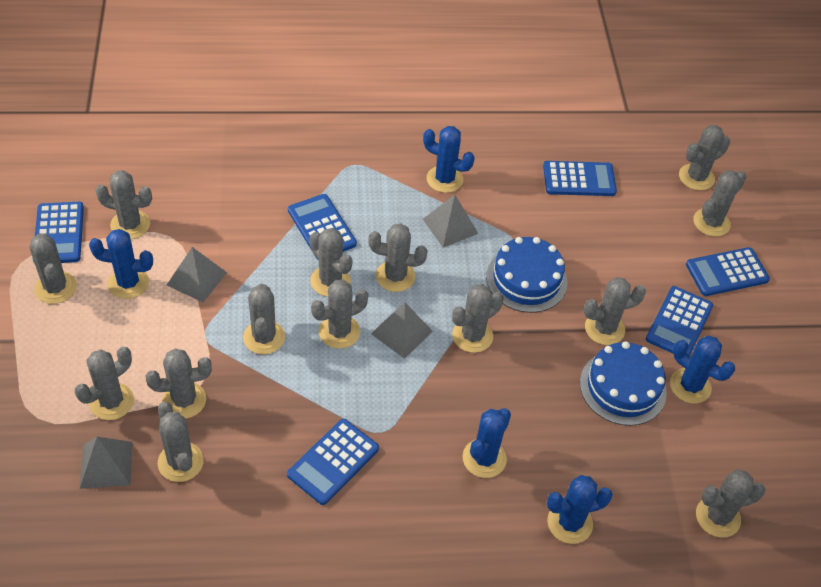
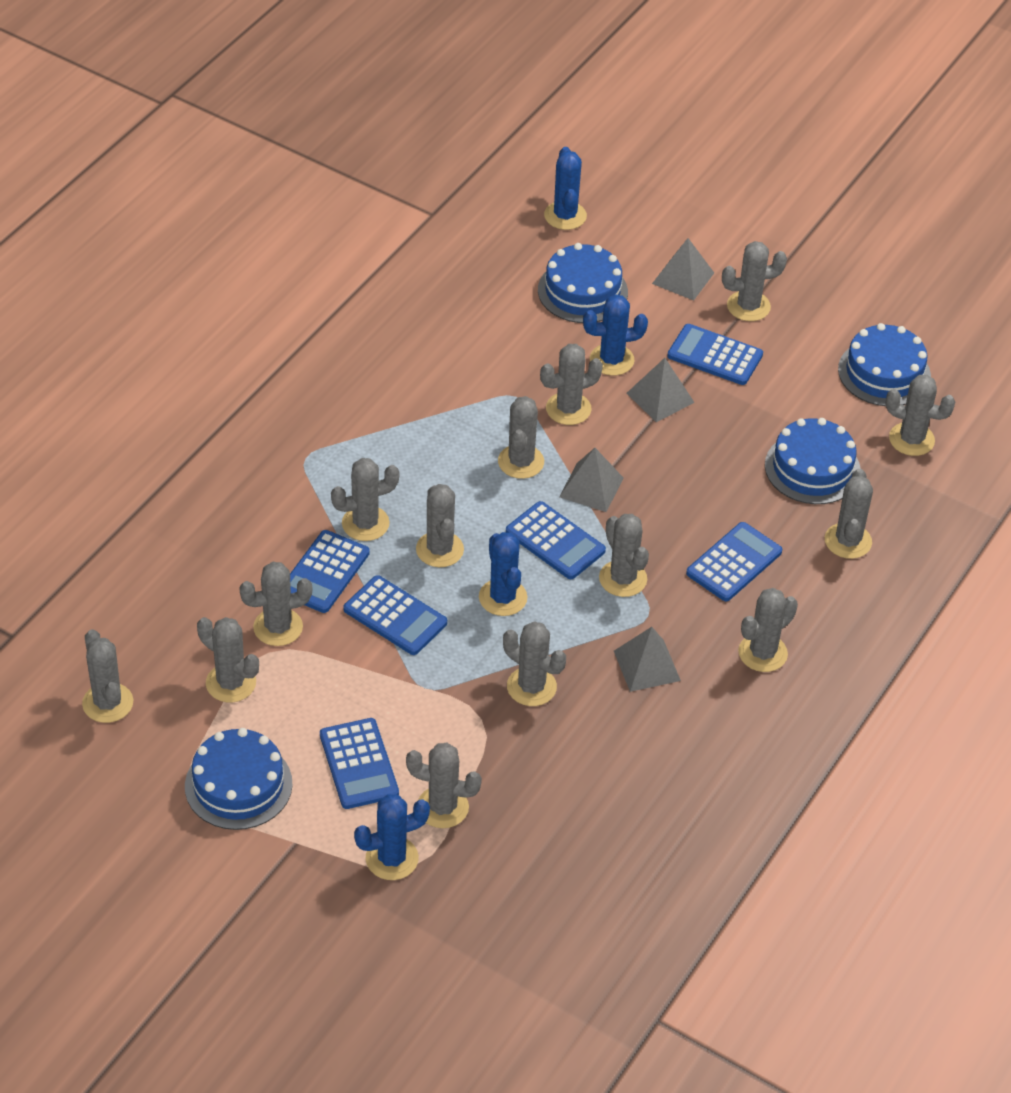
blue cactus: [89,229,153,299] [423,126,475,193] [463,408,511,478] [547,475,613,544] [670,336,735,404] = 5 -> [354,794,430,880] [479,532,528,616] [544,147,587,230] [583,294,648,376] = 4
blue cake: [486,237,567,313] [580,341,667,426] = 2 -> [185,728,292,830] [538,243,628,323] [765,418,861,504] [838,323,931,406] = 4

